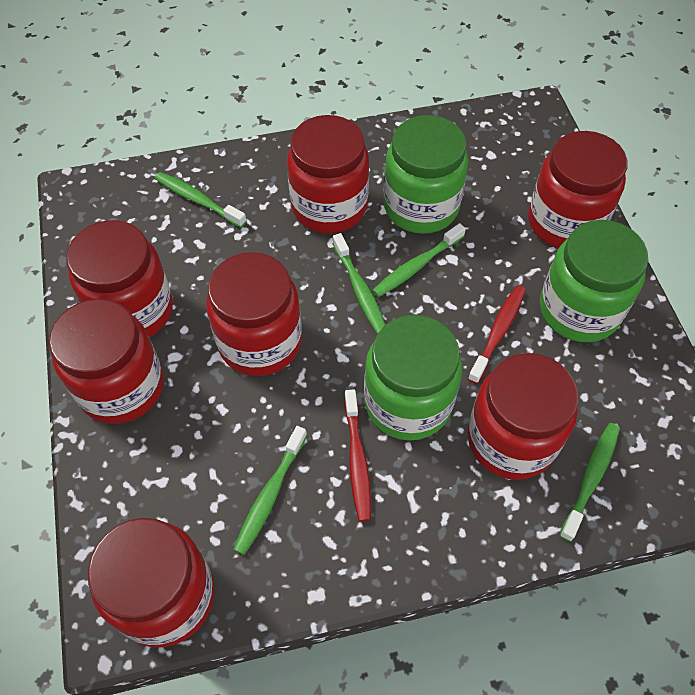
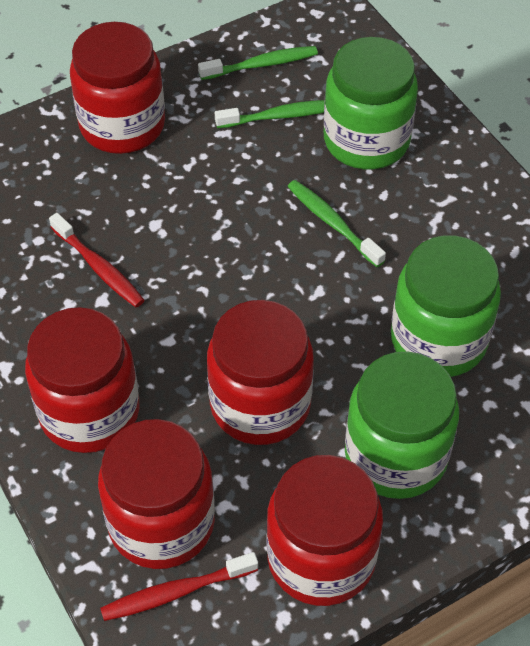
green toothbrush: [155,172,247,228] [233,426,307,555] [332,233,385,334] [372,223,466,297] [560,423,620,542] = 5 -> [198,46,318,80] [215,100,325,128] [287,180,386,267] = 3
red jar: [49,299,164,424] [66,220,173,337] [88,518,215,648] [206,252,302,376] [287,115,369,233] [467,353,579,480] [528,131,628,248] = 7 -> [25,307,140,453] [70,22,165,154] [98,419,215,569] [207,300,314,445] [266,455,383,606] = 5

